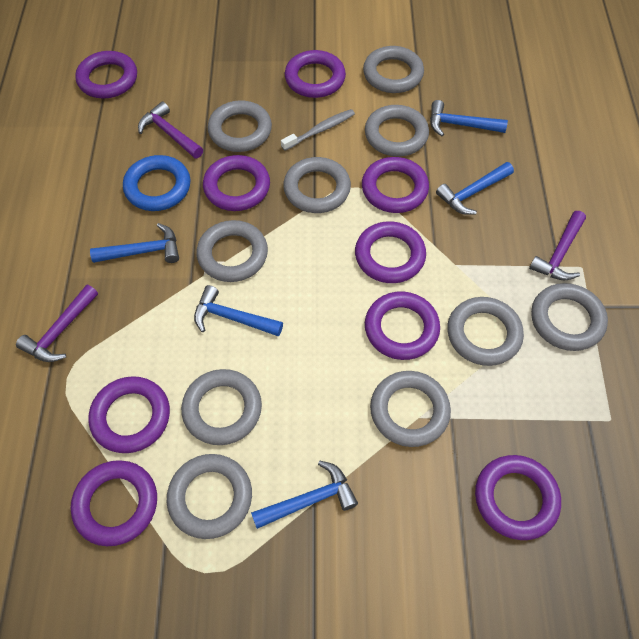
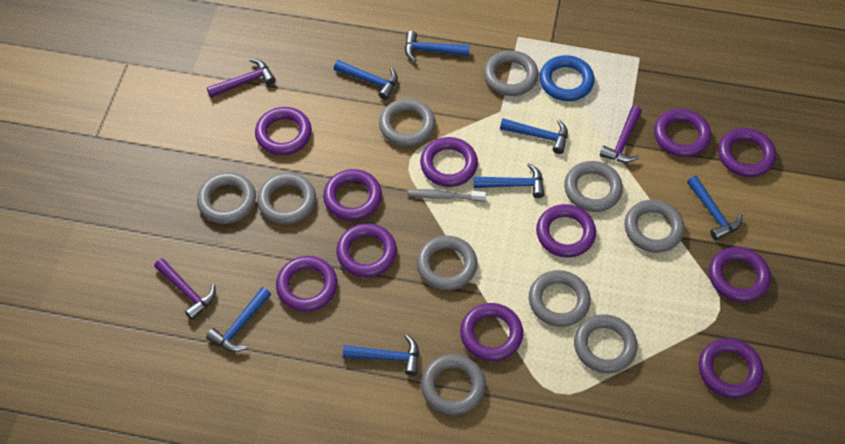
blue hammer: [90,223,179,263] [194,285,283,337] [251,461,358,529] [430,100,508,136] [436,162,514,215] = 5 -> [206,287,271,352] [334,60,398,100] [343,335,419,376] [405,31,469,62] [474,164,545,198] [500,118,568,154] [687,176,742,240] = 7
purple ring: [71,460,157,546] [75,51,137,99] [89,376,170,453] [203,155,270,211] [285,50,346,98] [355,221,426,283] [362,157,429,213] [365,292,440,360] [475,455,561,540] = 9 -> [255,107,312,155] [276,256,337,312] [323,169,382,221] [336,223,397,277] [420,137,478,187] [460,303,523,361] [536,204,596,258] [654,109,711,157] [699,338,763,398] [709,247,771,302] [718,128,776,177] = 11

